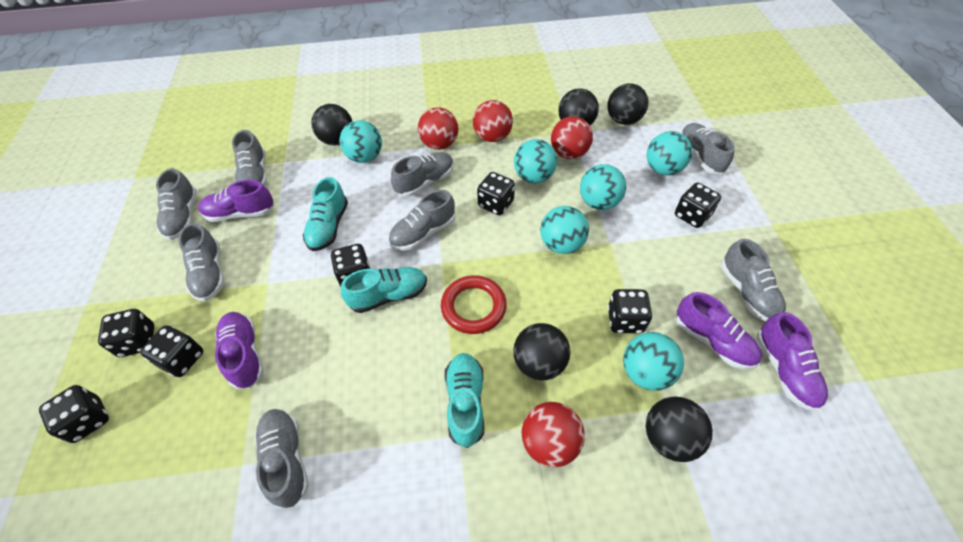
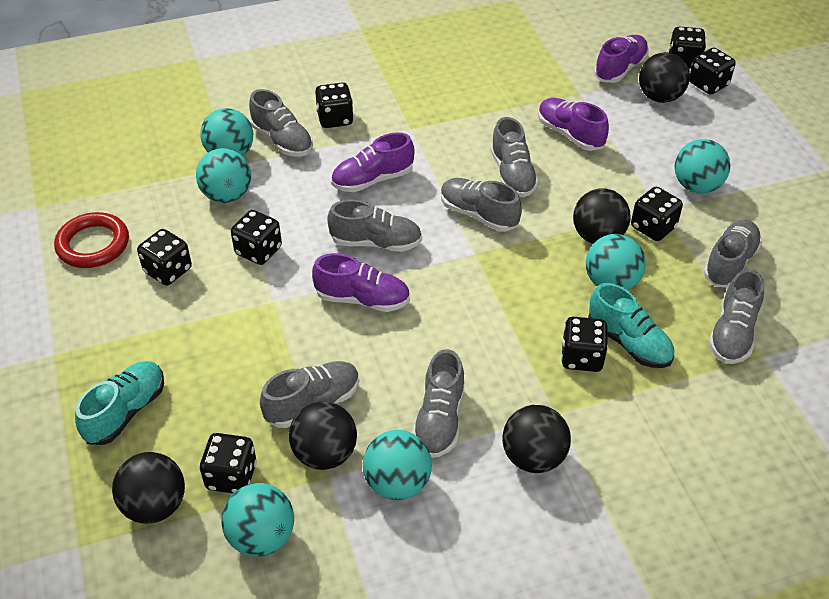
black dice: [39,385,109,443] [98,309,154,357] [140,325,203,377] [331,244,370,286] [477,172,515,215] [608,289,652,333] [675,182,721,228] = 7 -> [137,229,192,286] [200,433,257,493] [231,210,282,265] [315,83,354,128] [561,317,608,372] [631,187,683,241] [669,26,706,69] [689,48,736,94] = 8
red ball: [418,107,458,150] [473,100,513,142] [522,402,585,467] [551,116,593,159] = 4 -> none = 0
turquoise shoe: [303,177,348,251] [341,267,427,313] [445,353,484,448] = 3 -> [75,361,164,445] [588,283,674,368] = 2

